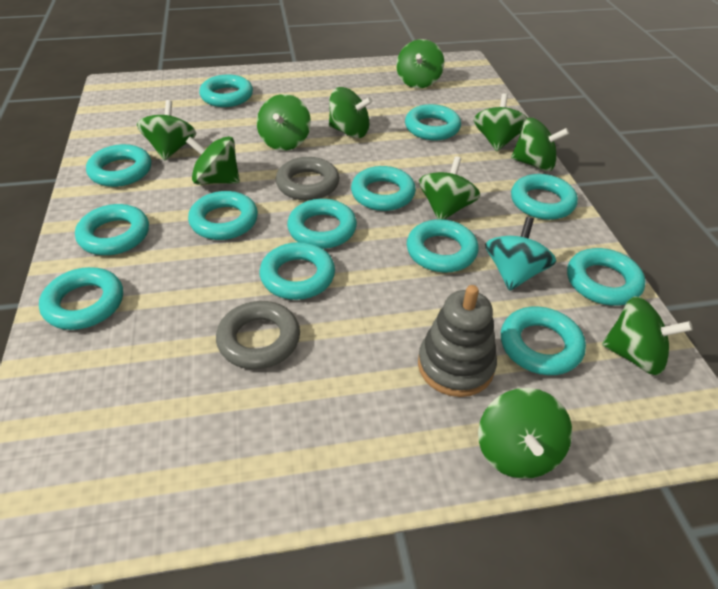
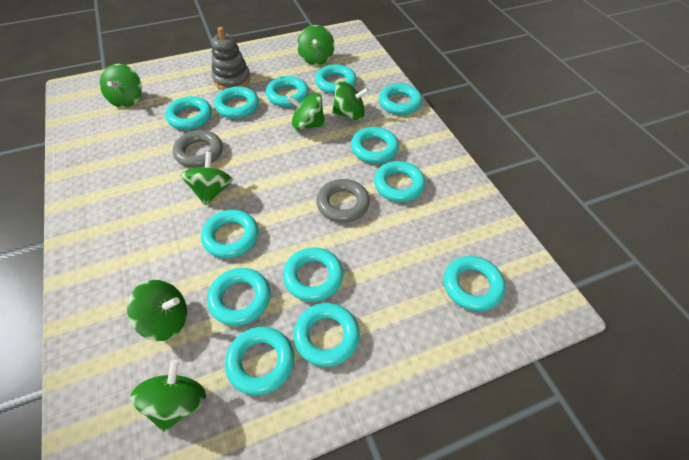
green spinning top: [137,100,196,160] [186,136,240,185] [257,94,311,151] [329,87,372,138] [396,39,444,88] [419,156,480,220] [474,93,527,151] [478,388,572,479] [511,118,569,171] [602,296,693,375] = 10 -> [100,64,142,108] [127,280,187,341] [130,359,206,432] [180,152,233,206] [287,93,325,130] [297,25,335,65] [332,81,369,121] = 7
turquoise spinning top: [485,217,556,291] = 1 -> none = 0

